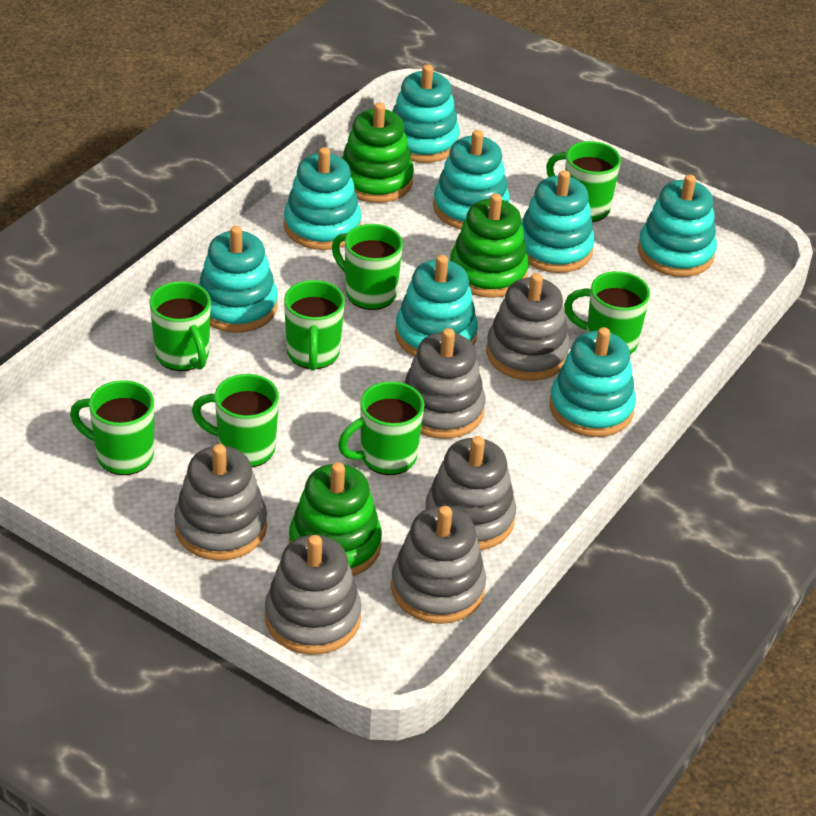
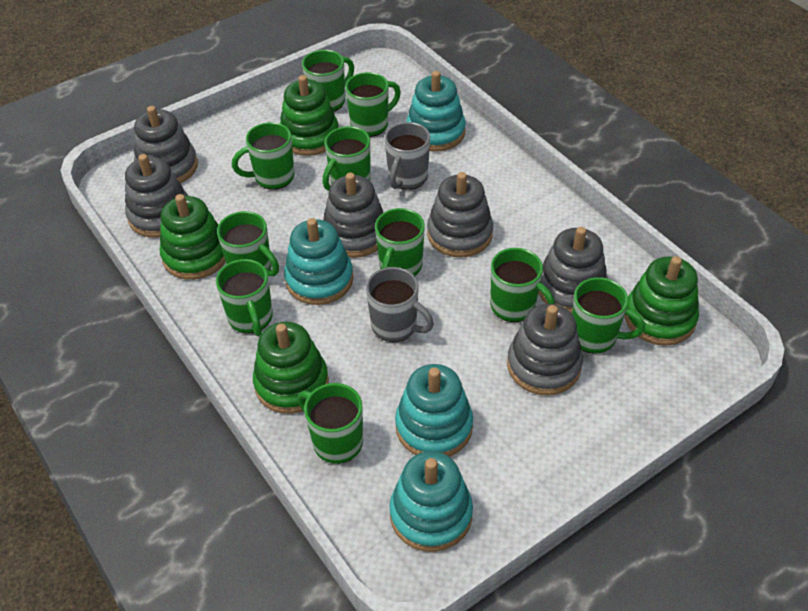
green mug: [70,380,154,475] [149,281,211,371] [192,374,279,467] [284,280,345,370] [332,224,403,310] [338,381,424,475] [546,141,621,222] [564,271,650,355] = 8 -> [216,259,273,336] [217,211,279,276] [232,122,294,190] [298,383,363,464] [302,50,354,112] [322,126,370,191] [345,72,401,137] [375,208,425,276] [491,248,555,322] [572,277,645,354] = 10
green stacking toy: [289,462,382,576] [342,102,414,203] [450,193,529,298] = 3 -> [160,194,226,280] [253,322,329,414] [280,75,339,156] [624,256,699,346] = 4
grey mug: none = 0 -> [366,267,434,342] [384,122,430,190] = 2
turquoise stacking toy: [198,226,278,333] [284,147,361,250] [392,65,460,163] [395,255,478,356] [433,130,510,229] [521,170,595,273] [550,327,636,437] [638,174,717,277] = 8 -> [284,218,353,305] [389,451,473,552] [395,364,473,457] [406,71,466,152] = 4

